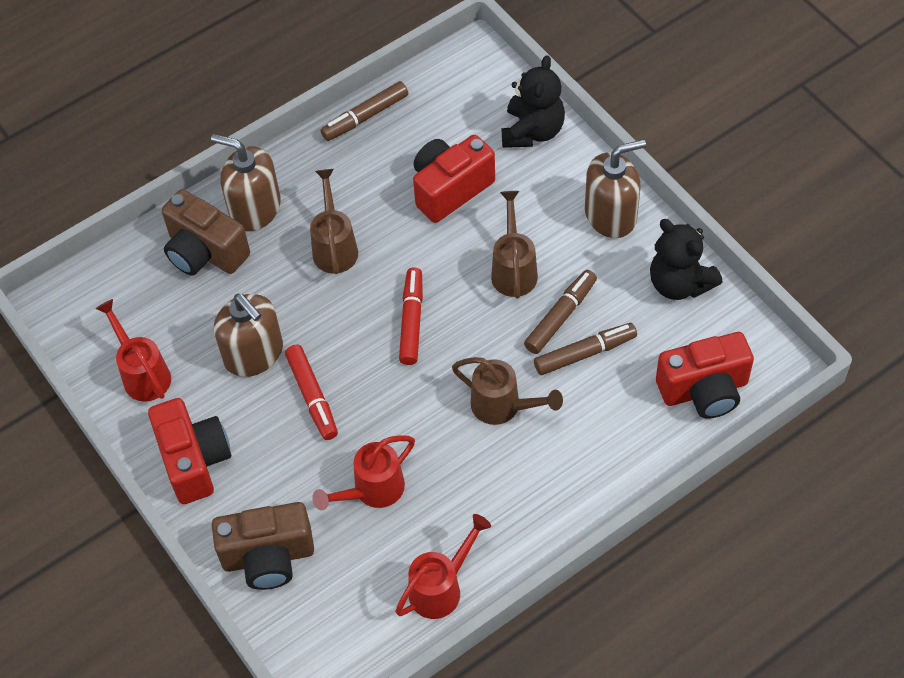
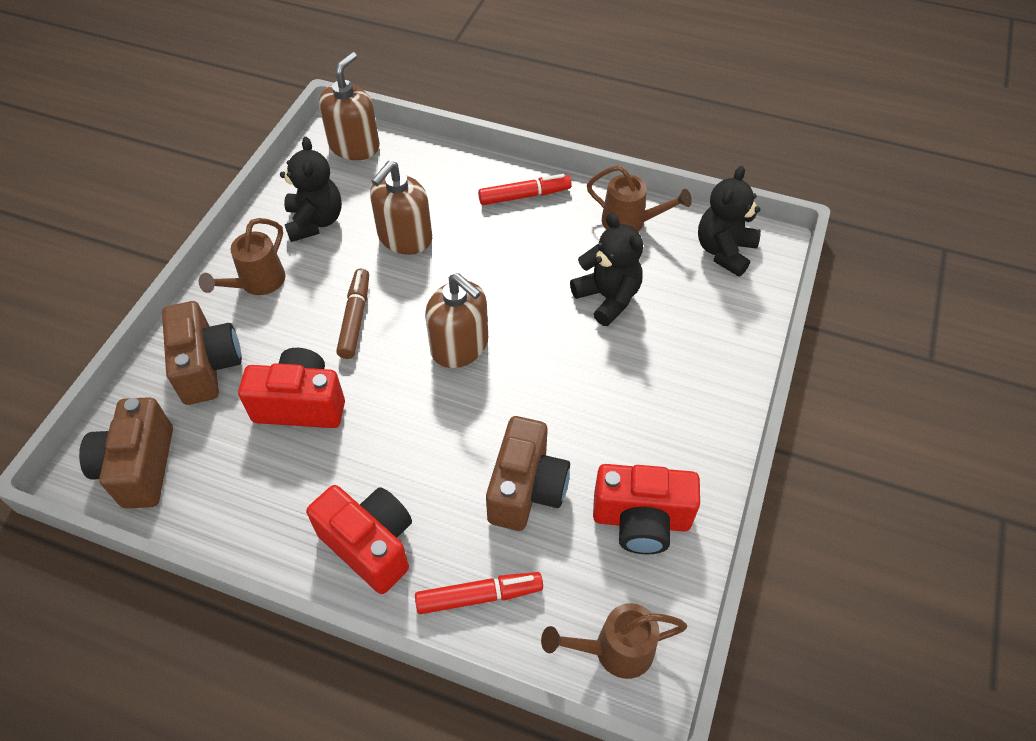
black teddy bear: [502,55,565,148] [650,219,723,300] = 2 -> [280,137,342,242] [570,213,643,326] [698,166,761,277] = 3
brown camera: [162,189,250,276] [212,502,314,590] = 2 -> [79,397,173,509] [162,301,242,405] [486,416,570,531] = 3
brown marker: [320,81,408,141] [524,270,597,354] [534,323,637,375] = 3 -> [336,269,369,359] = 1
red watering can: [95,299,171,402] [312,435,415,510] [395,514,491,619] = 3 -> none = 0

